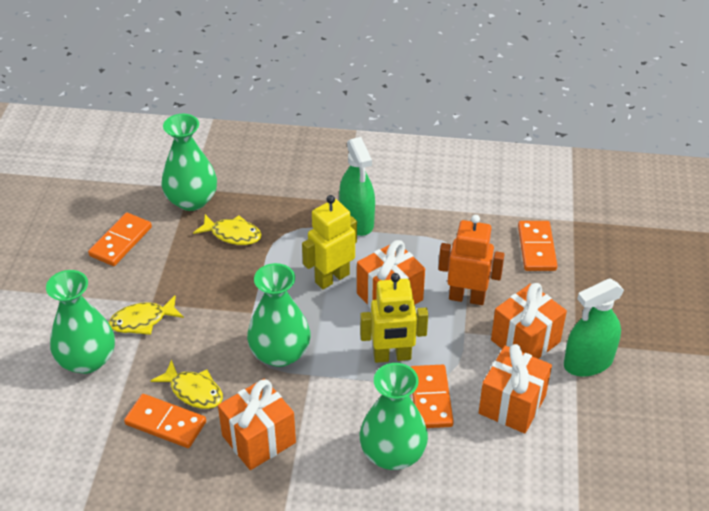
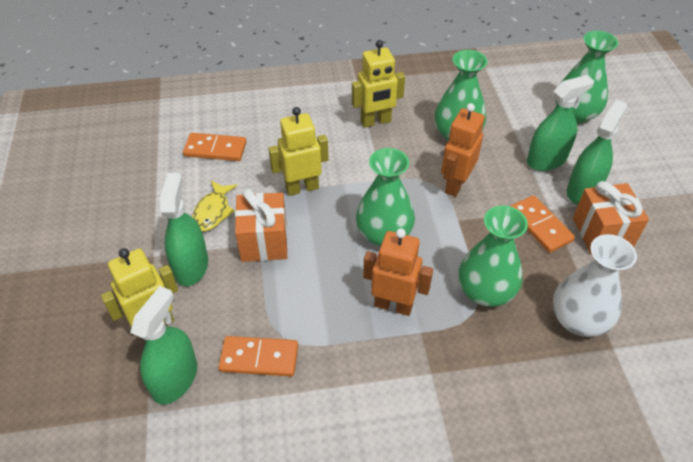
green spray bottle: [339,137,375,236] [564,279,624,377] = 2 -> [130,286,197,405] [160,173,208,286] [527,75,594,171] [567,100,627,205] = 4
orange domino: [88,213,152,266] [124,394,206,448] [411,365,454,428] [518,221,558,271] = 4 -> [183,133,246,161] [219,336,298,377] [510,195,575,253] = 3
orange gift: [218,378,296,470] [357,240,425,308] [479,344,552,434] [491,283,567,359] = 4 -> [235,189,288,262] [573,181,649,254] = 2
orange robot: [438,215,505,305] = 1 -> [363,228,433,316] [441,103,485,197] = 2
white vase: none = 0 -> [553,234,637,337] = 1
yellow fish: [109,295,184,335] [151,360,223,409] [193,214,262,245] = 3 -> [192,180,237,231] = 1
yellow robot: [302,195,357,289] [360,273,428,363] = 2 -> [101,248,178,338] [268,107,329,196] [352,40,405,128] = 3

